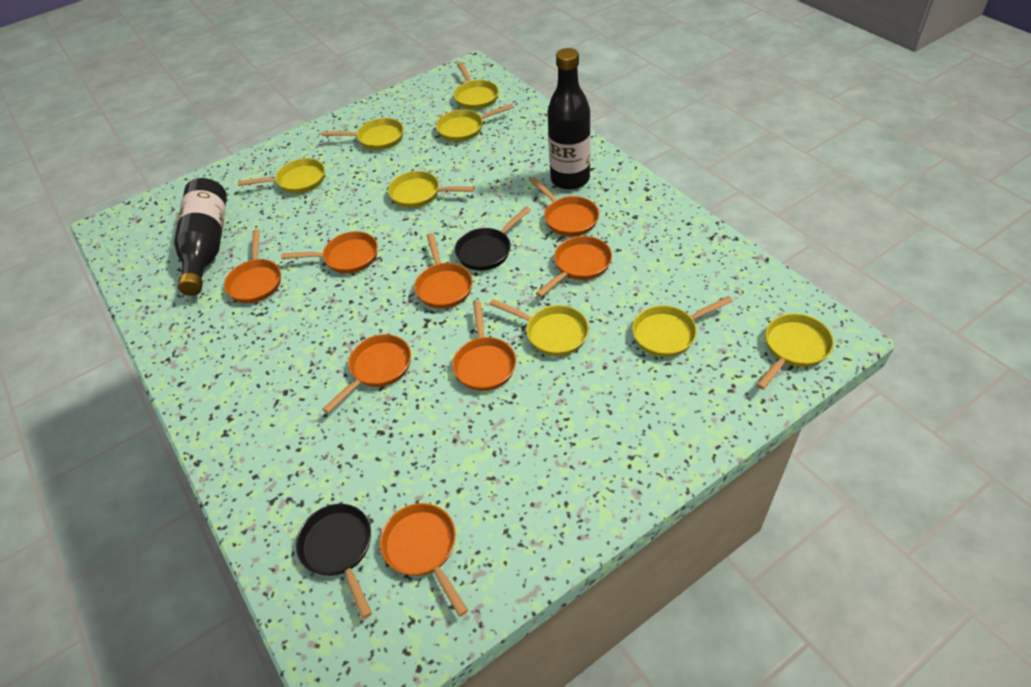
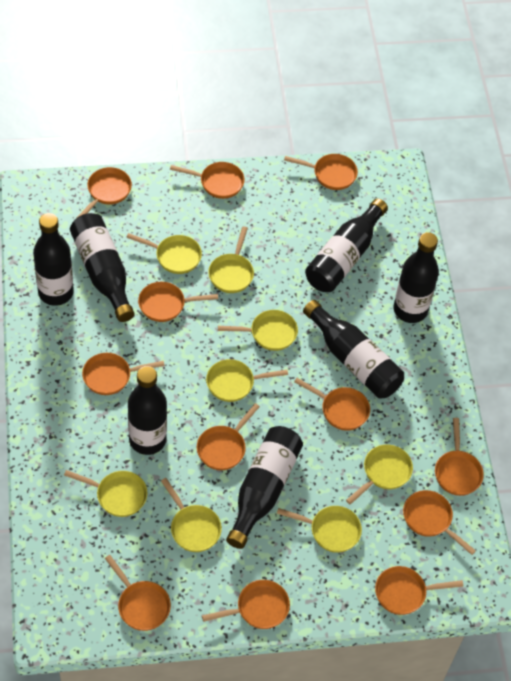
black bottle: [174,178,227,296] [547,48,591,190] = 2 -> [33,213,74,306] [70,213,135,322] [128,366,167,455] [226,426,303,549] [303,300,404,399] [305,198,388,292] [394,232,439,323] = 7
black pan: [296,504,372,619] [455,207,531,271] = 2 -> none = 0
orange pan: [224,229,281,303] [281,231,378,274] [322,334,411,413] [380,503,468,617] [414,233,473,309] [452,301,516,391] [530,177,599,237] [536,236,612,297] = 8 -> [77,167,132,218] [82,353,165,395] [105,555,171,631] [138,282,218,322] [170,162,245,199] [197,403,260,470] [202,580,290,629] [284,154,358,190] [294,378,370,431] [375,566,464,615] [403,490,476,555] [435,418,484,496] = 12

